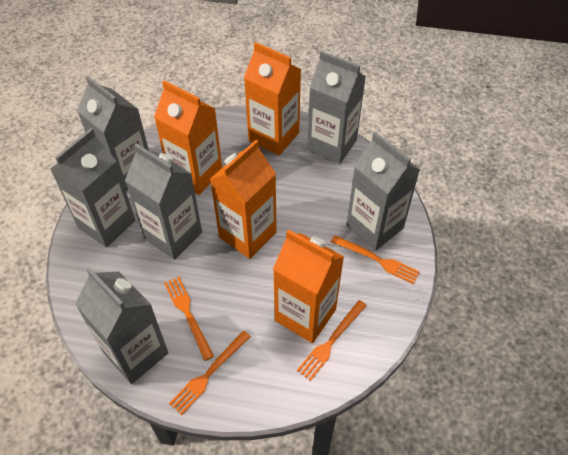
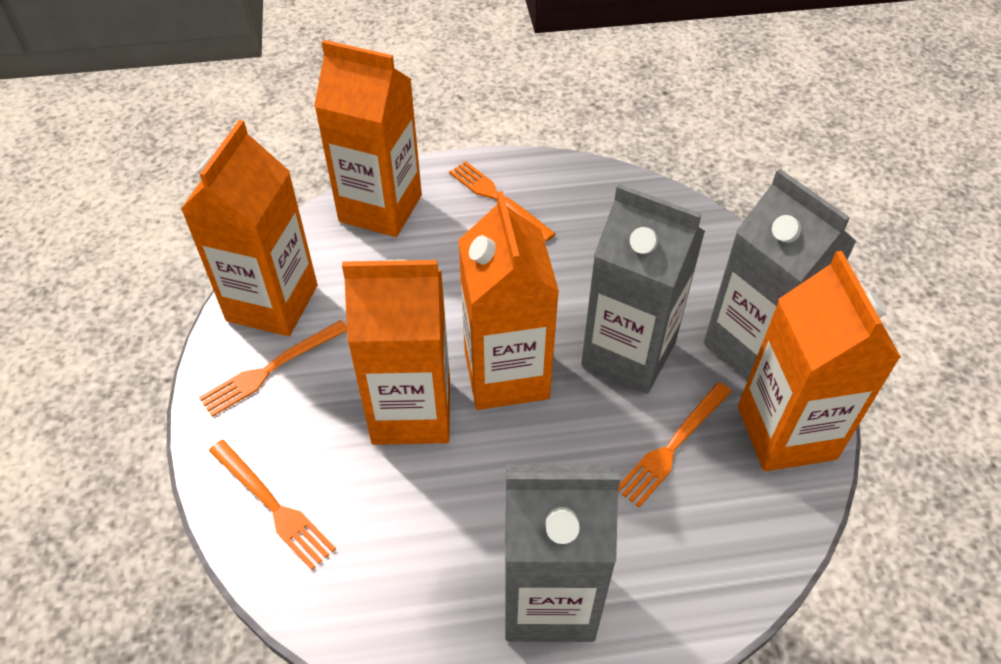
grey carton: [50,128,135,247] [75,267,168,384] [77,76,149,191] [125,143,202,260] [307,51,366,164] [346,132,420,251] = 6 -> [505,464,620,642] [581,184,705,394] [704,169,856,381] = 3
orange carton: [154,81,222,195] [210,140,277,259] [244,42,301,156] [273,230,344,343] = 4 -> [180,120,318,336] [314,40,422,237] [342,260,450,445] [458,191,559,410] [738,251,901,471] = 5

